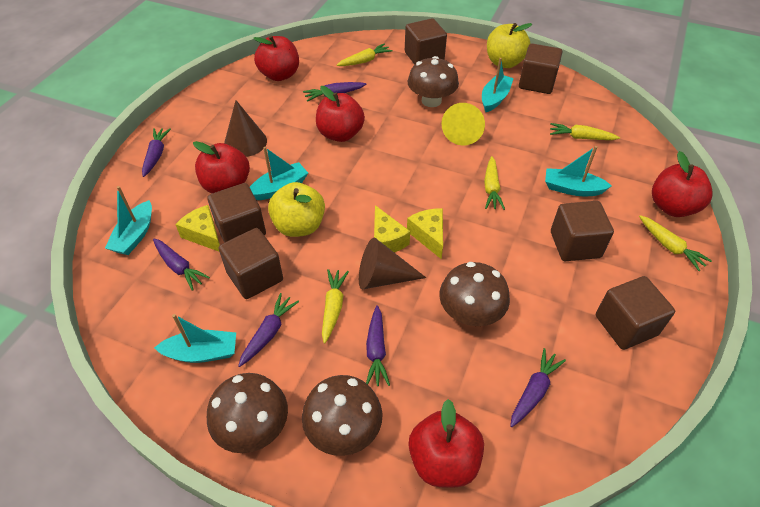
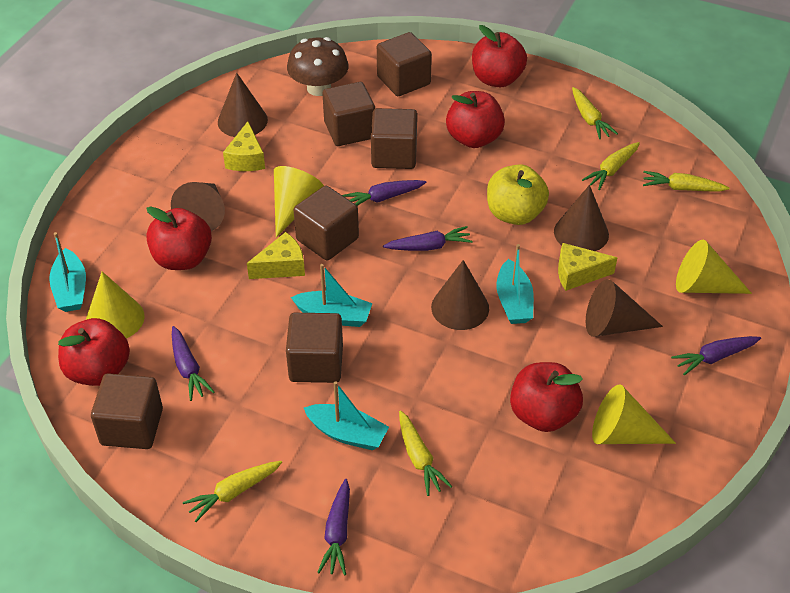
brown cone: [224,100,267,157] [359,238,426,290] = 2 -> [171,182,225,231] [218,72,268,137] [431,260,489,330] [554,185,609,251] [586,279,663,337] = 5
brown mushroom: [207,373,288,453] [302,375,383,456] [408,56,459,107] [439,262,510,326] = 4 -> [287,37,349,96] = 1
purple carrot: [142,128,171,177] [153,238,210,291] [238,293,299,367] [303,82,366,102] [366,305,390,386] [510,348,566,427] = 6 -> [172,326,214,401] [317,479,350,576] [342,180,426,206] [383,226,473,251] [671,336,761,375] = 5
turquoise boat: [105,186,152,255] [154,314,236,363] [250,147,308,200] [482,58,514,112] [545,146,611,196] = 5 -> [49,232,86,312] [291,264,373,327] [304,381,389,450] [496,244,534,324] = 4
yellow apple: [268,182,325,237] [487,23,532,68] = 2 -> [487,164,549,225] = 1
yellow cone: [442,103,485,146] = 1 -> [86,272,145,339] [274,166,324,238] [592,384,676,444] [676,240,752,294] = 4

